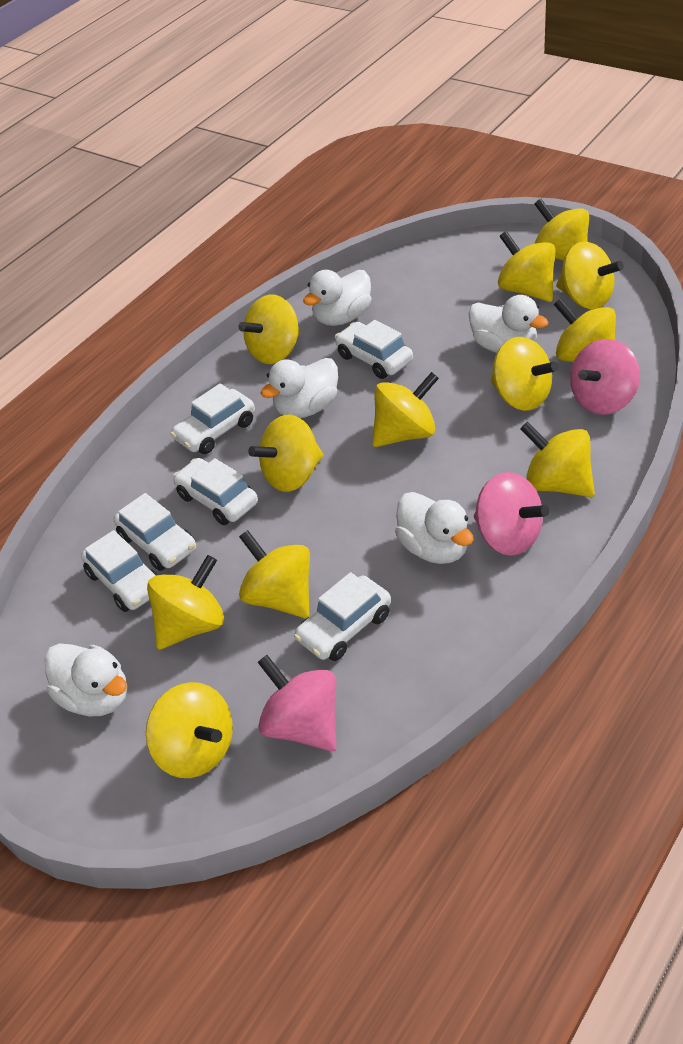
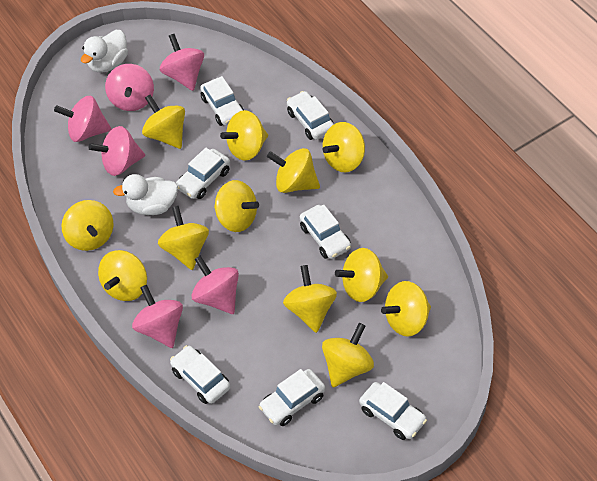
pink spinning top: [258,655,336,752] [474,472,549,556] [570,339,640,415] = 3 -> [54,96,112,142] [88,126,145,176] [105,64,154,111] [132,285,183,348] [160,34,204,91] [191,256,239,314] = 6
white car: [81,530,159,612] [114,493,196,571] [171,383,255,454] [173,458,258,525] [294,572,391,661] [335,320,413,379] = 6 -> [170,345,230,404] [176,148,230,199] [200,76,244,126] [259,369,325,426] [287,91,334,140] [300,204,351,259] [359,382,427,440] = 7
white duck: [45,643,127,717] [261,358,338,418] [303,270,371,326] [395,492,474,564] [468,295,549,353] = 5 -> [81,30,128,72] [113,174,178,215] = 2

